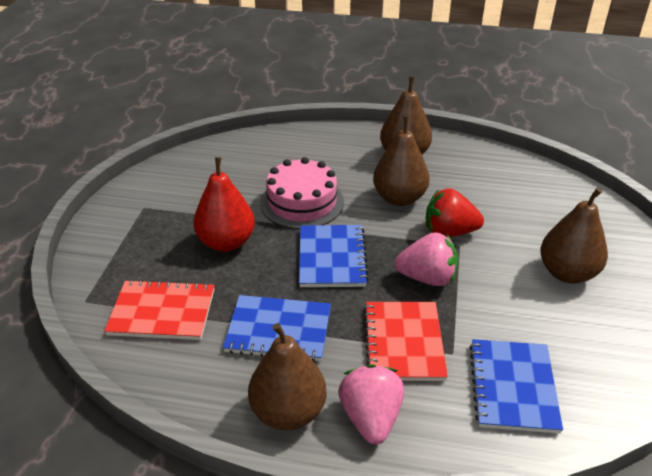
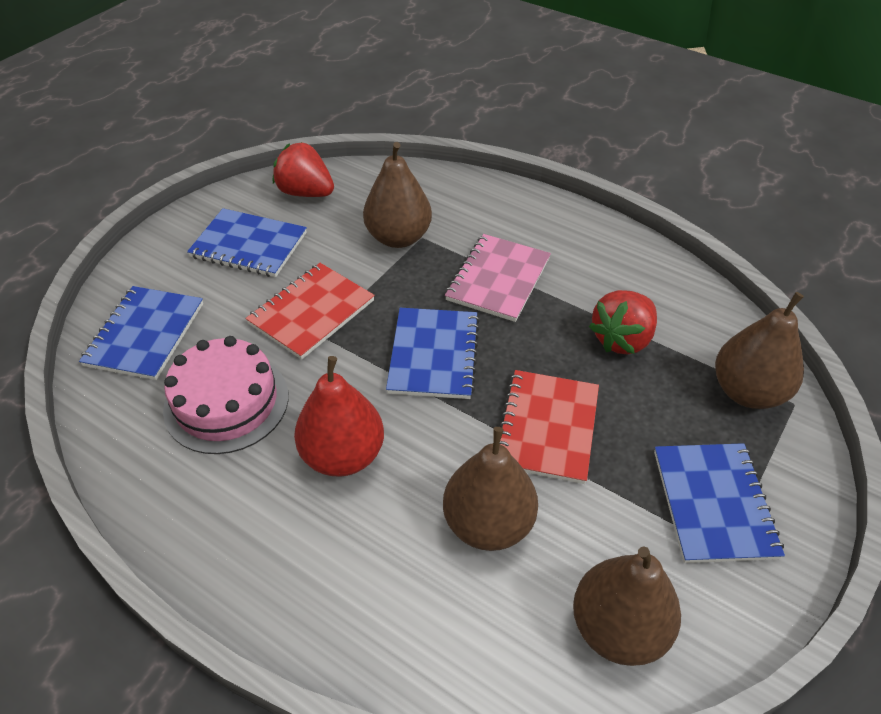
blue notebook: [223,295,331,362] [299,225,369,287] [469,339,563,434] = 3 -> [79,286,203,380] [187,208,307,277] [386,308,480,399] [654,443,785,563] = 4
pink notebook: none = 0 -> [445,234,551,322] = 1
pink strawberry: [338,364,404,445] [394,232,458,286] = 2 -> none = 0
red strawberry: [426,188,484,237] = 1 -> [273,142,334,197] [589,290,657,354] = 2

